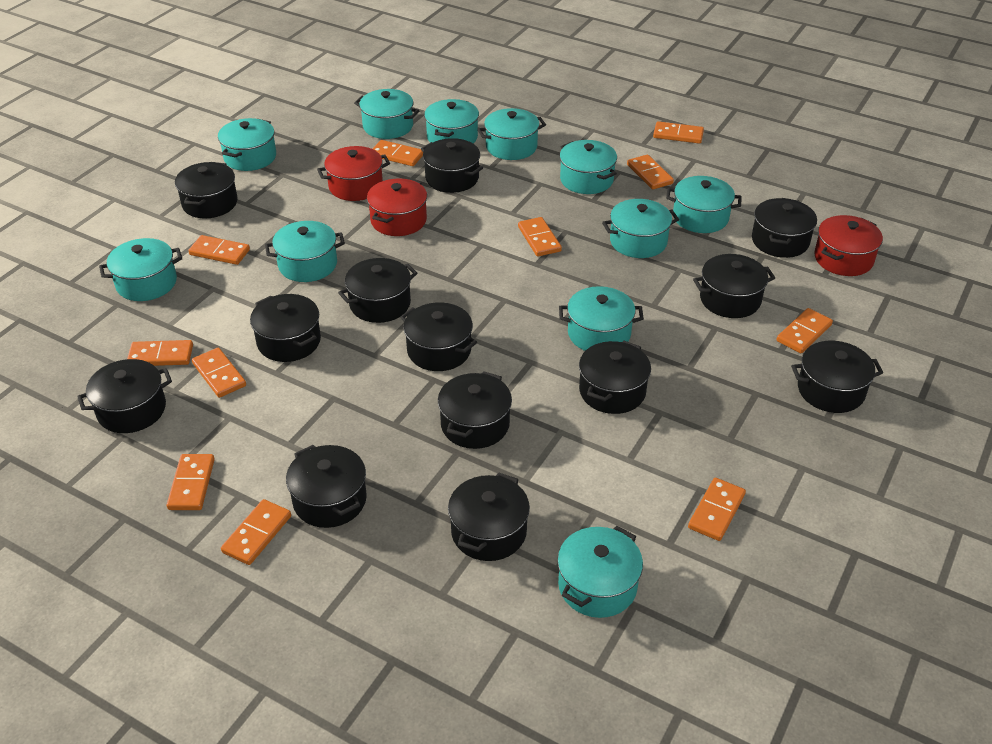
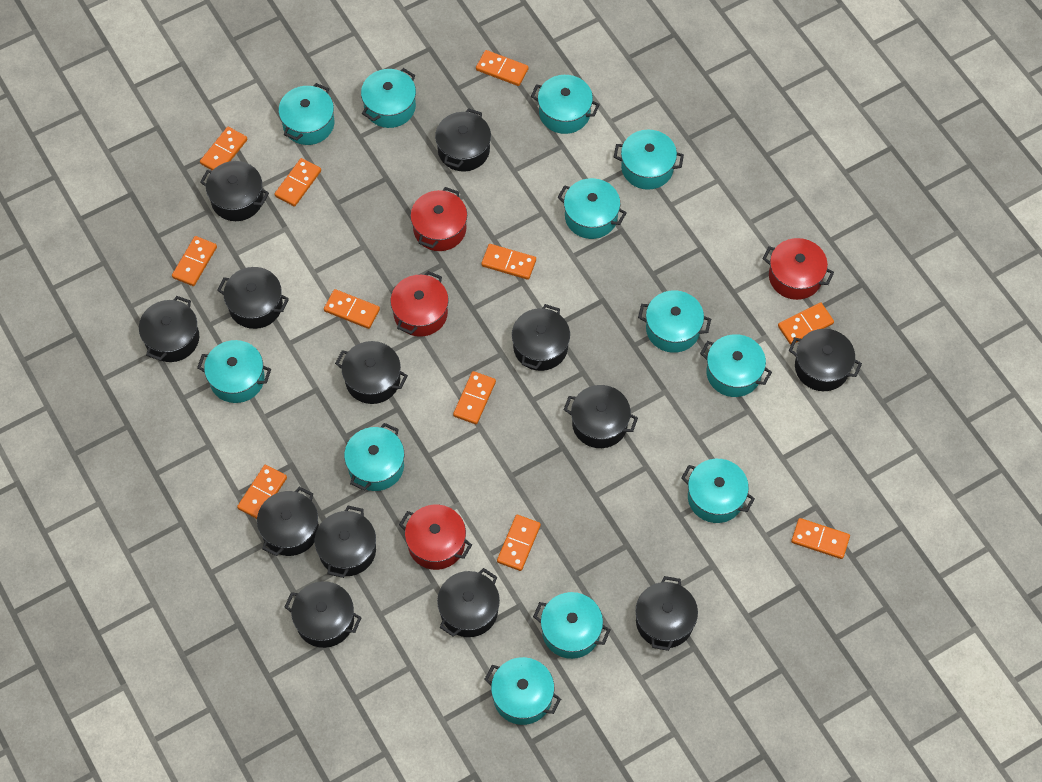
red pot: [317,146,390,201] [367,178,427,236] [814,215,883,276] = 3 -> [390,271,449,337] [399,505,472,570] [410,187,467,251] [763,238,834,300] = 4
turquoise pot: [99,238,182,301] [218,118,276,171] [265,221,345,282] [354,89,419,139] [424,99,479,143] [477,108,546,160] [557,526,643,618] [559,286,644,351] [560,140,617,194] [602,199,679,258] [666,176,742,233] = 11 -> [197,340,271,403] [279,83,334,145] [344,423,404,491] [361,68,416,128] [484,657,561,725] [531,75,600,134] [533,592,610,659] [557,178,627,239] [614,130,684,190] [638,290,711,353] [681,459,755,523] [700,334,772,397] = 12

